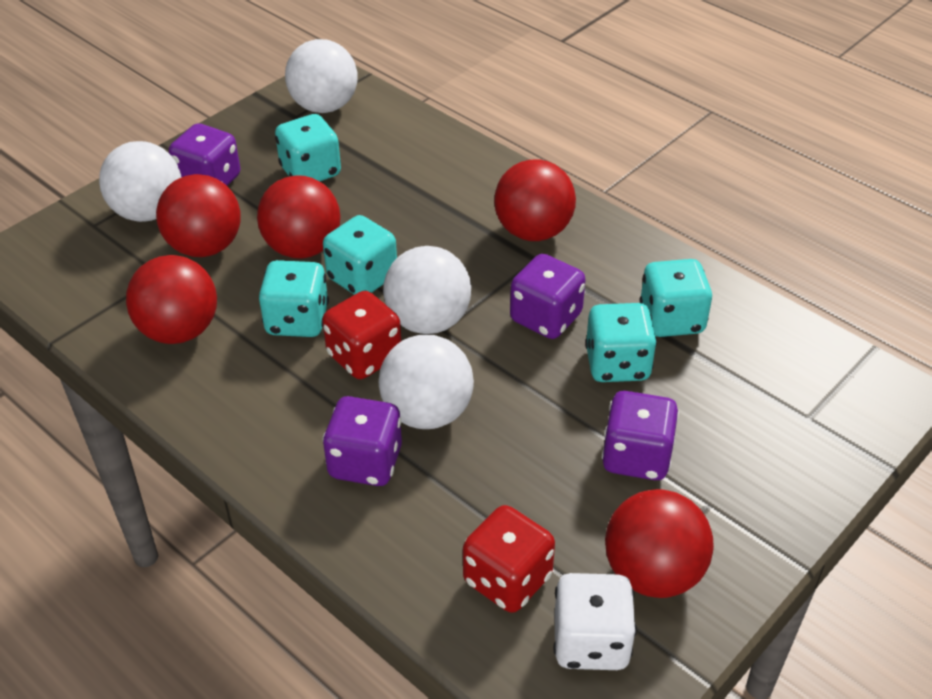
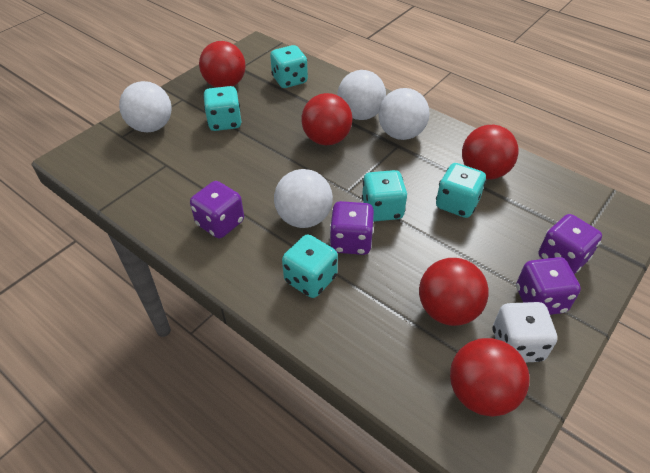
red dice: [322,291,401,379] [463,505,555,613] = 2 -> none = 0

